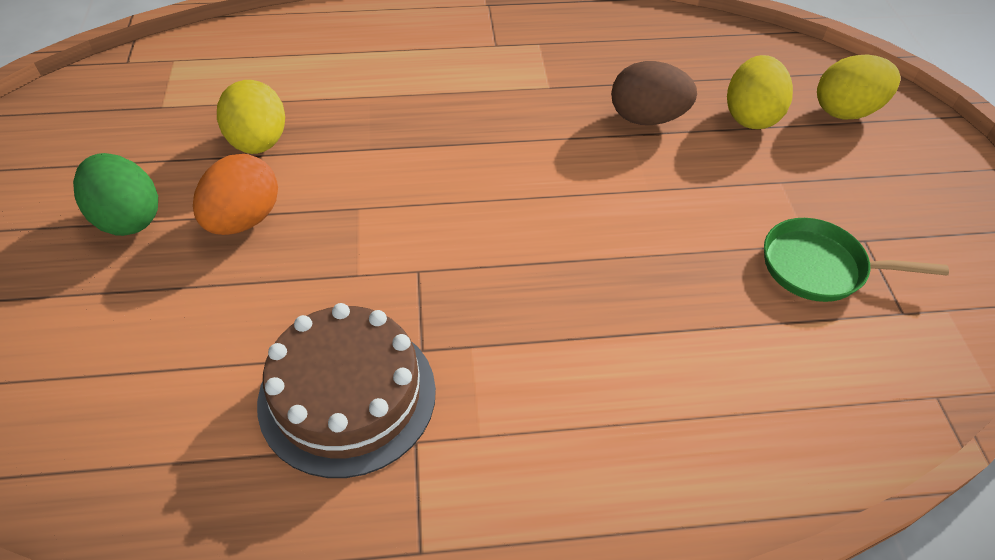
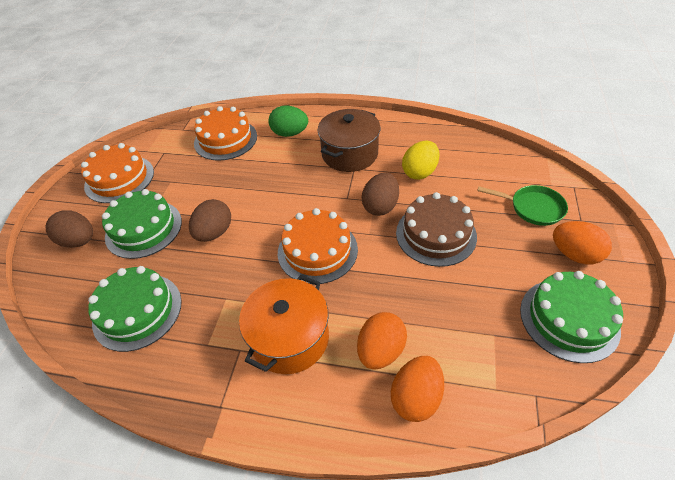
brown egg: [611,61,697,125] = 1 -> [45,210,93,248] [189,199,231,242] [362,173,399,216] = 3
brown pot: none = 0 -> [318,109,381,172] = 1
green cake: none = 0 -> [88,266,182,352] [102,189,182,259] [520,271,623,363] = 3
orange cake: none = 0 -> [81,143,154,203] [194,106,257,161] [278,208,358,284] = 3
orange egg: [193,154,278,235] = 1 -> [357,312,407,369] [391,356,444,422] [553,221,612,265] = 3
orange pot: none = 0 -> [239,275,329,374] = 1
yellow egg: [217,80,285,154] [727,55,793,129] [817,54,900,120] = 3 -> [402,141,440,180] = 1

